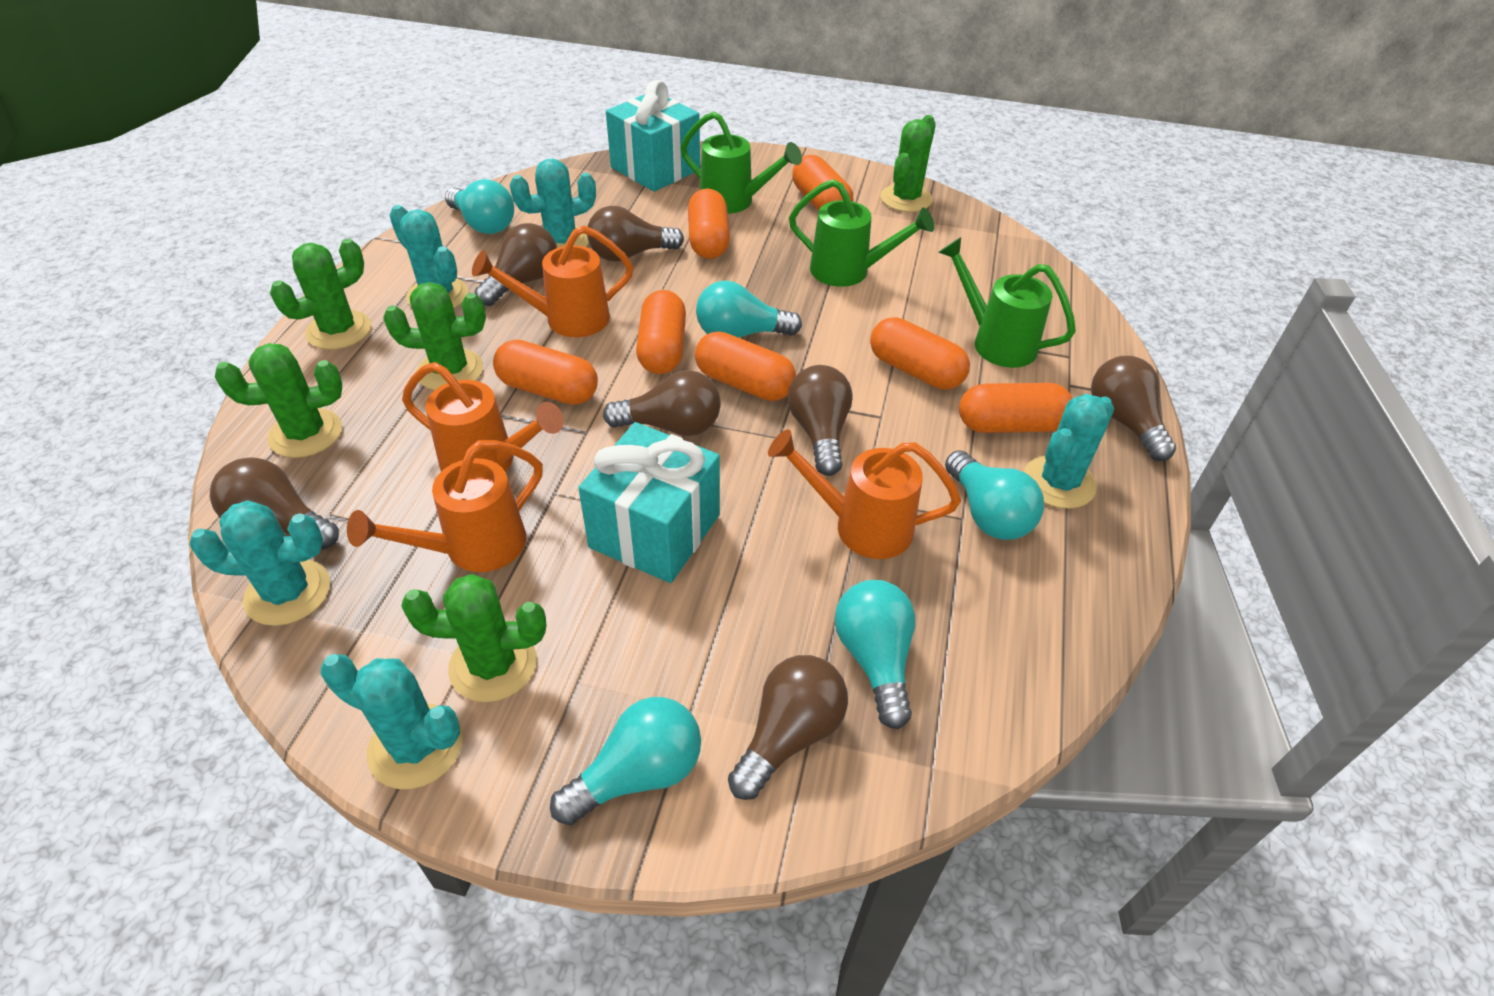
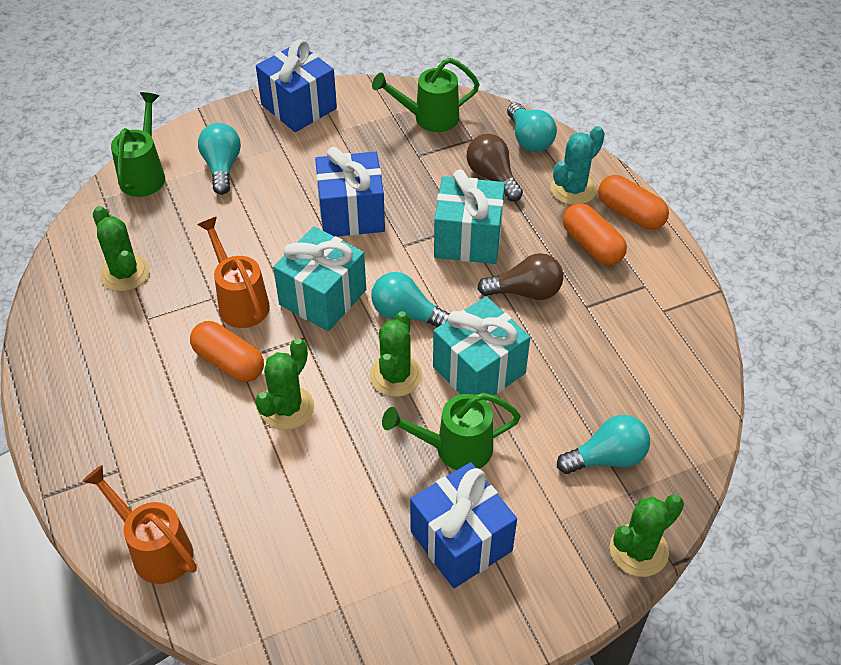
blue gift: none = 0 -> [256,39,337,132] [315,147,385,237] [410,462,517,588] = 3
brown light bulb: [210,457,339,550] [475,223,557,306] [587,206,684,262] [603,370,721,436] [728,655,848,800] [788,365,853,476] [1091,356,1176,461] = 7 -> [466,134,523,201] [477,253,563,300] = 2
green cactus: [215,343,342,458] [270,238,371,350] [383,282,486,390] [401,574,546,702] [881,115,936,212] = 5 -> [93,206,150,292] [255,338,314,430] [370,311,422,397] [610,495,684,577] = 4
orange capsule: [493,339,598,405] [636,290,686,374] [688,188,730,259] [695,331,796,401] [792,155,853,211] [870,317,970,390] [959,383,1073,433] = 7 -> [190,321,264,382] [563,203,627,265] [598,175,669,230] = 3
orange watering can: [347,440,543,572] [402,362,564,472] [472,226,633,337] [768,430,961,559] = 4 -> [82,465,197,584] [197,217,270,328] = 2
turquoise cactus: [189,500,330,626] [320,654,463,789] [389,205,468,308] [510,159,596,248] [1024,394,1114,509] = 5 -> [551,126,605,205] = 1
turquoise gift: [578,422,720,583] [606,80,700,192] = 2 -> [273,226,366,331] [433,297,530,401] [434,169,505,264] = 3
turquoise light bulb: [445,179,514,234] [550,697,701,825] [696,280,802,338] [835,580,916,729] [945,450,1044,540] = 5 -> [198,123,241,195] [371,272,450,327] [507,102,557,152] [557,415,650,474] = 4

